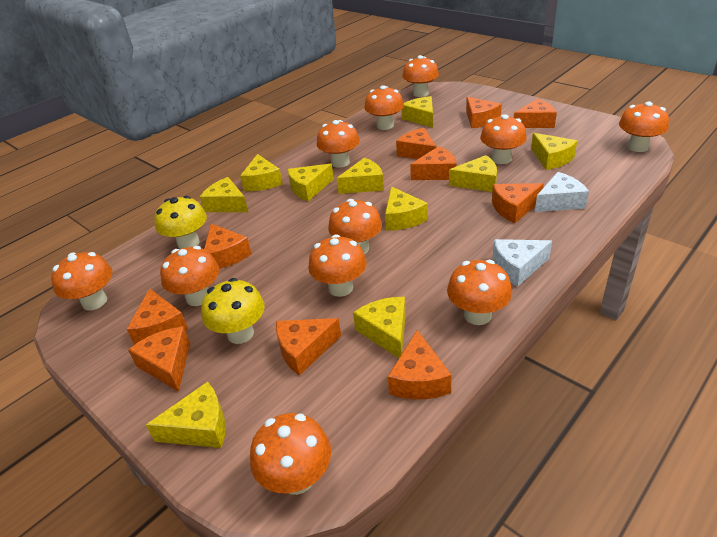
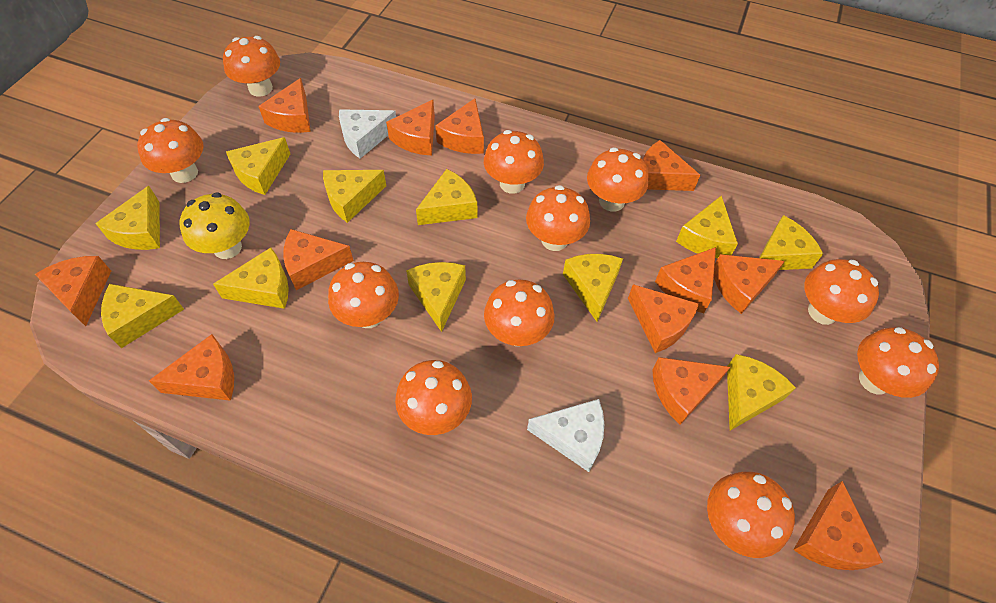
orange cheese: [127,288,188,345] [128,327,190,392] [204,223,252,269] [276,318,341,376] [388,330,452,399] [396,128,436,159] [410,146,457,180] [466,97,502,128] [492,183,544,223] [514,99,557,128] = 10 -> [35,256,111,326] [149,334,234,401] [258,78,311,133] [283,229,354,290] [386,100,435,155] [435,98,484,154] [628,284,699,353] [643,140,700,191] [652,357,730,425] [655,247,716,313] [714,254,785,314] [793,481,883,570] = 12
yellow cheese: [146,382,226,448] [200,177,248,212] [240,154,283,191] [287,164,334,201] [337,158,384,194] [353,297,406,358] [385,186,428,231] [401,96,433,128] [449,155,497,192] [531,133,577,170] = 10 -> [95,186,160,250] [101,284,184,348] [213,248,289,309] [226,137,290,195] [323,170,386,223] [406,262,466,332] [416,169,477,225] [563,254,623,322] [676,195,738,258] [727,354,796,431] [759,215,823,270] = 11
yellow mushroom: [154,196,207,249] [201,278,265,344] = 2 -> [179,193,250,259] = 1

